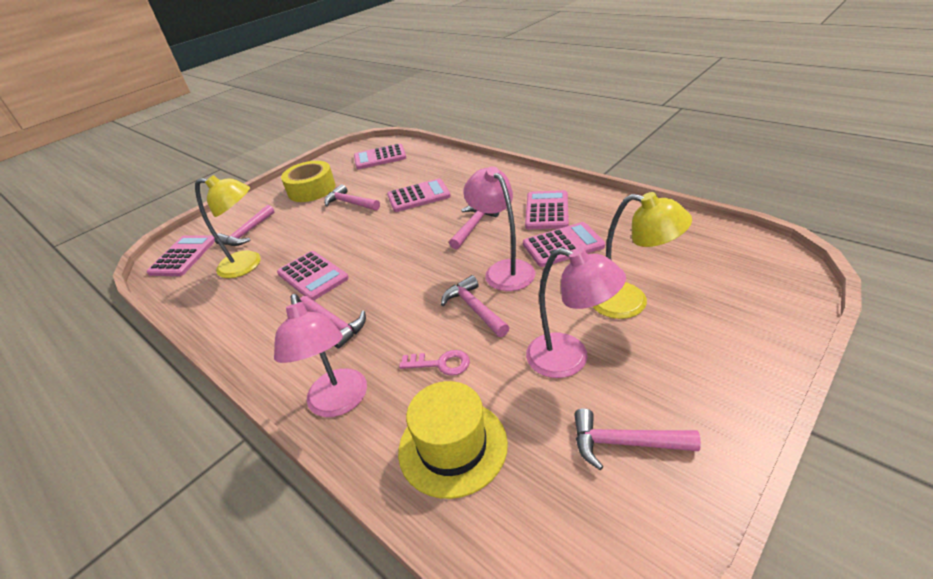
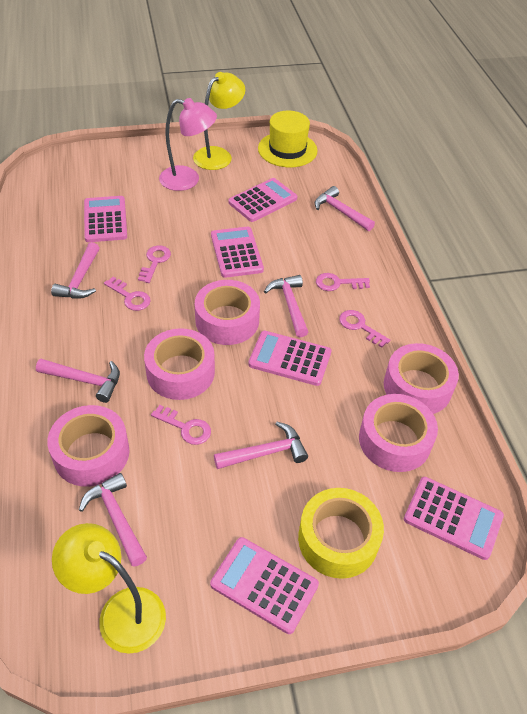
pink key: [399,350,470,376] = 1 -> [104,277,151,311] [138,246,171,283] [151,405,211,445] [316,273,370,291] [339,310,390,348] = 5
pink lamp: [274,294,367,417] [463,166,535,291] [526,247,626,378] = 3 -> [159,98,217,191] = 1
pink tape: none = 0 -> [47,405,129,487] [144,328,215,400] [195,280,260,345] [359,394,438,472] [384,343,459,414] = 5

